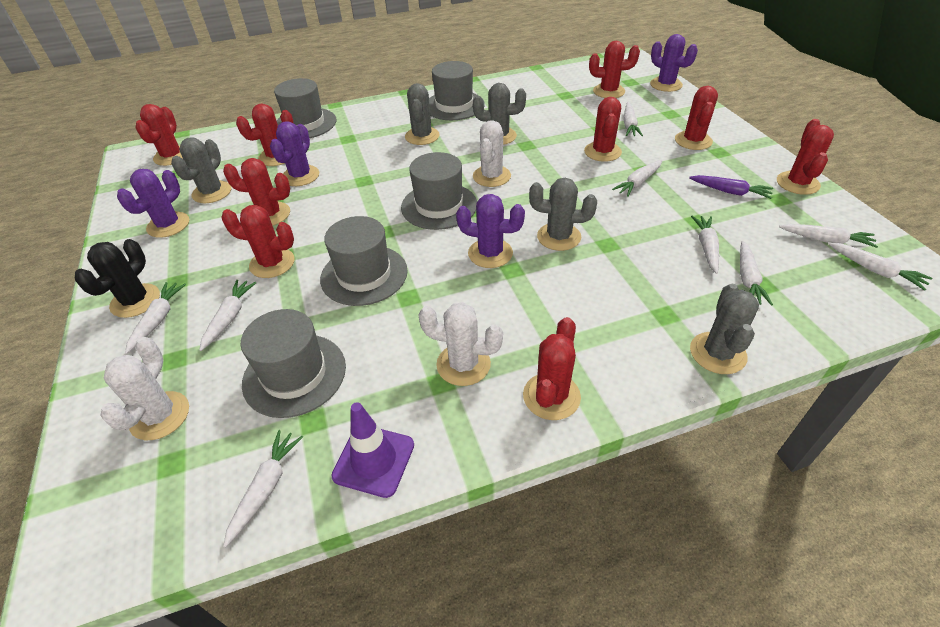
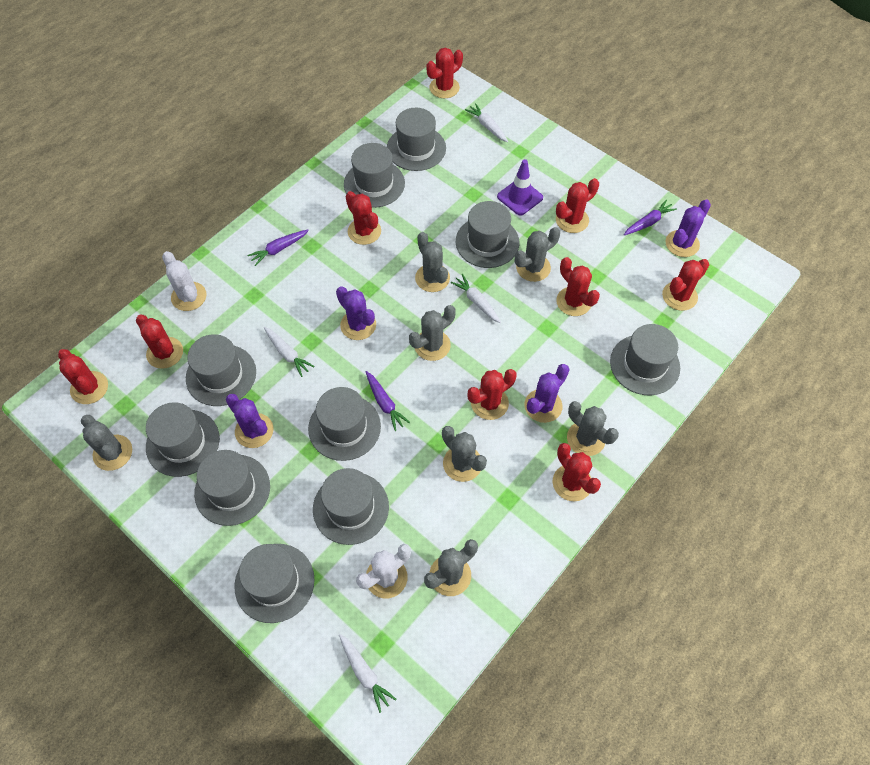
black cactus: [75,239,160,318] = 1 -> none = 0
grey cactus: [171,137,231,203] [405,83,440,145] [473,83,526,145] [529,178,597,251] [690,284,759,374] = 5 -> [81,415,132,471] [409,305,456,361] [415,232,450,292] [424,539,478,596] [442,426,487,482] [515,227,560,282] [567,401,619,456] = 7
grey hat: [241,309,346,418] [274,78,336,138] [320,216,407,306] [401,152,477,230] [429,61,485,120] = 5 -> [146,402,220,477] [186,334,256,406] [194,450,270,526] [234,544,315,623] [308,387,381,461] [313,468,389,545] [344,143,405,208] [387,108,446,171] [456,201,519,268] [610,324,680,395] = 10
purple carrot: [689,175,773,199] = 1 -> [248,230,309,266] [366,371,410,431] [624,200,677,235] = 3
white cactus: [100,337,189,440] [418,302,503,386] [473,120,511,187] = 3 -> [162,251,206,311] [356,544,411,599] = 2
white carrot: [125,282,186,354] [200,280,257,351] [223,430,303,548] [612,160,662,197] [623,102,643,136] [691,216,719,274] [740,241,773,306] [779,224,878,248] [828,242,933,291] = 9 -> [264,327,315,377] [339,634,397,713] [450,274,501,323] [465,103,508,142] = 4

